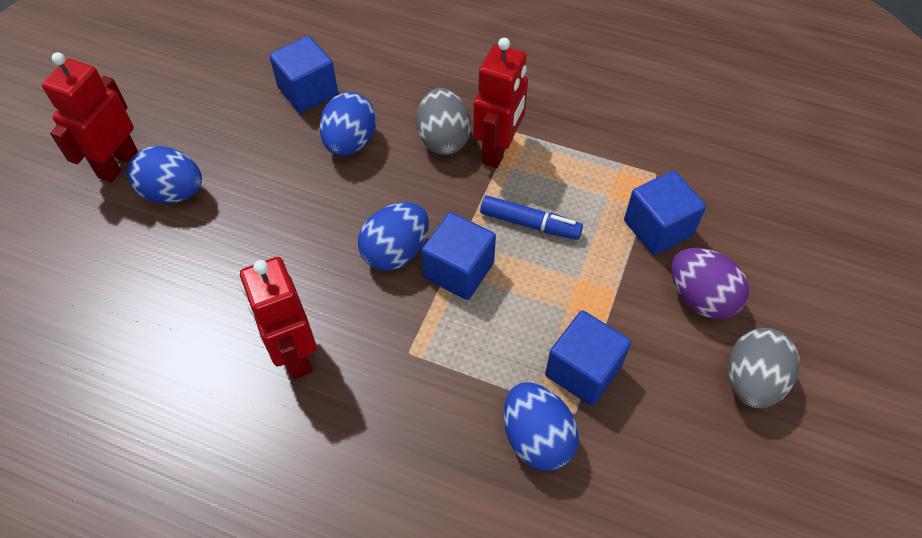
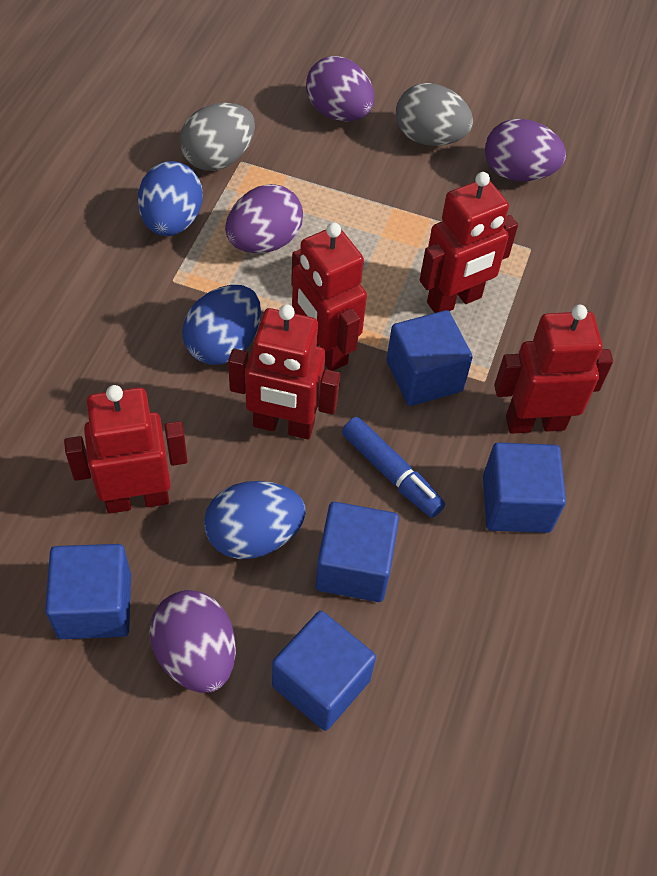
blue cube: [269,36,338,113] [421,212,496,300] [545,310,631,406] [624,170,706,255] = 4 -> [45,544,131,639] [272,611,376,731] [315,502,399,602] [387,310,473,406] [483,442,566,533] = 5
blue egg: [127,146,202,203] [319,92,376,156] [358,202,429,271] [504,383,579,471] = 4 -> [138,161,203,236] [182,285,261,365] [204,481,306,559] = 3
purple egg: [671,248,749,319] = 1 -> [149,590,236,693] [225,184,303,253] [306,56,374,121] [485,119,566,181] = 4
red robot: [42,52,138,183] [240,257,317,379] [473,38,528,168] = 3 -> [64,385,188,514] [228,304,340,439] [291,222,367,371] [420,172,518,313] [494,305,613,434] = 5

